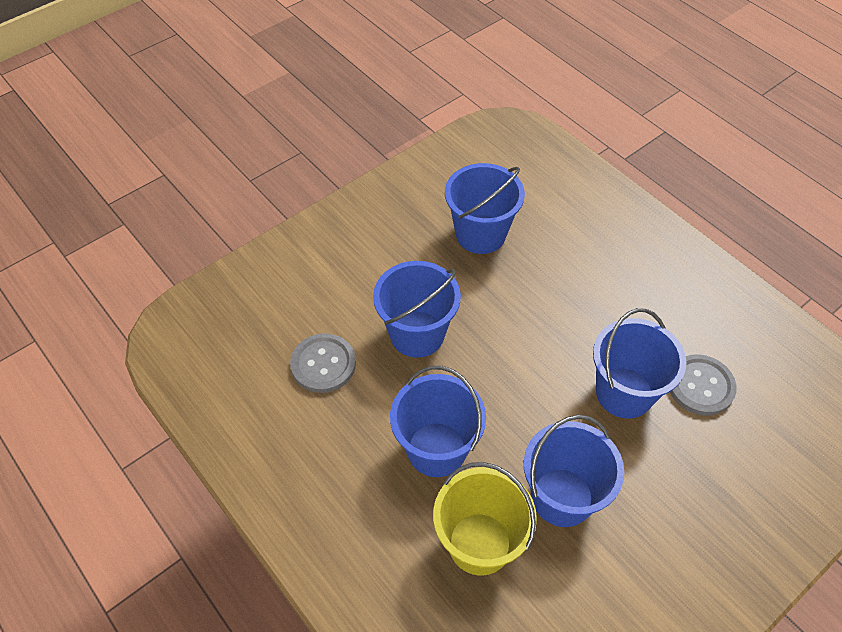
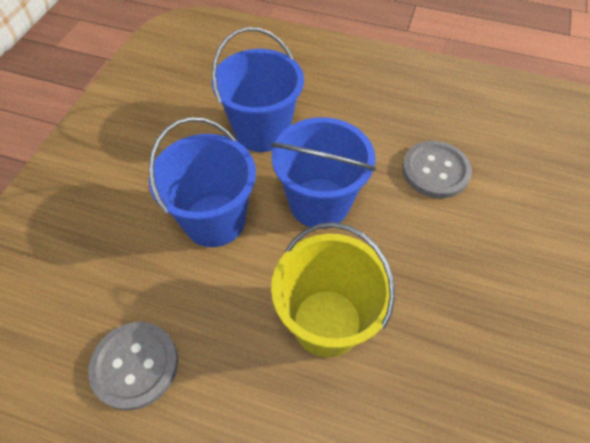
blue bucket: [373,261,461,358] [390,366,486,477] [445,163,525,254] [524,415,624,527] [593,308,686,419] = 5 -> [148,117,256,247] [211,27,304,152] [271,117,376,229] = 3

